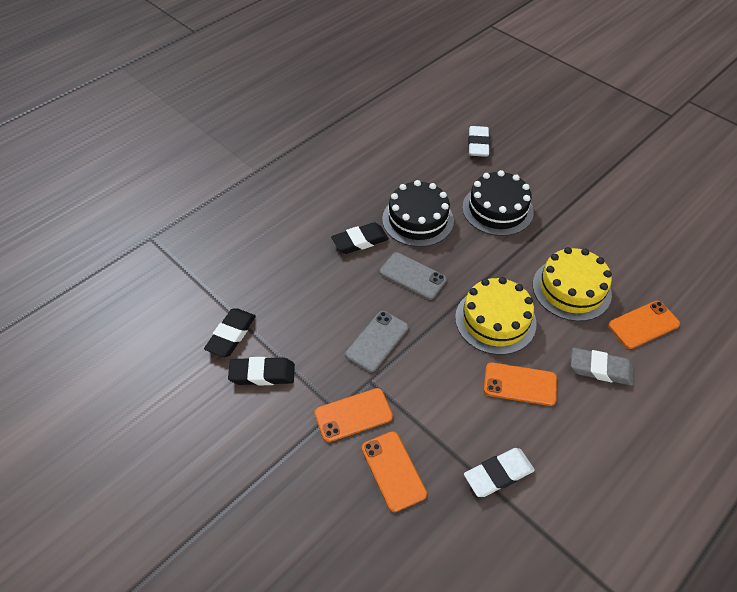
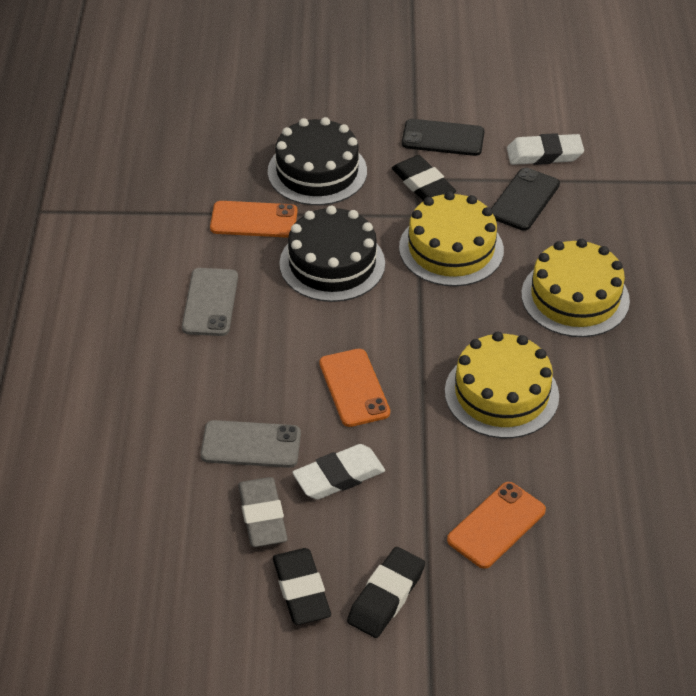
black phone: none = 0 -> [402,119,485,156] [491,168,560,231] = 2
orange phone: [314,388,393,442] [361,431,427,512] [484,362,557,406] [608,301,680,349] = 4 -> [210,201,297,238] [319,349,390,427] [447,482,546,569] = 3
yellow cake: [455,277,537,355] [533,247,612,321] = 2 -> [399,191,504,286] [445,331,559,438] [521,239,630,337] = 3

